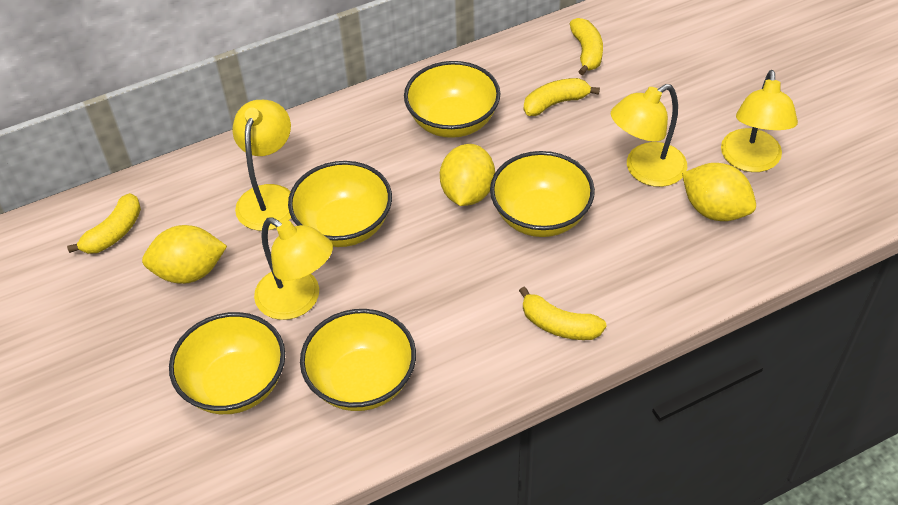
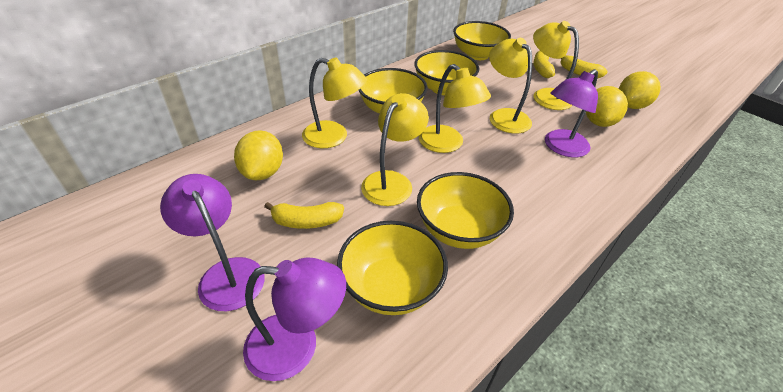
purple lamp: none = 0 -> [160,174,265,311] [243,257,346,381] [545,69,598,158] = 3
yellow banana: [67,193,141,254] [519,287,607,340] [524,78,600,116] [570,18,603,75] = 4 -> [264,202,344,229] [533,51,555,78] [560,55,608,79] = 3
yellow lamp: [232,100,291,231] [254,217,333,320] [611,84,687,187] [721,70,798,172] = 4 -> [302,57,367,148] [361,93,429,206] [419,64,491,153] [489,38,532,133] [533,21,579,110] = 5

